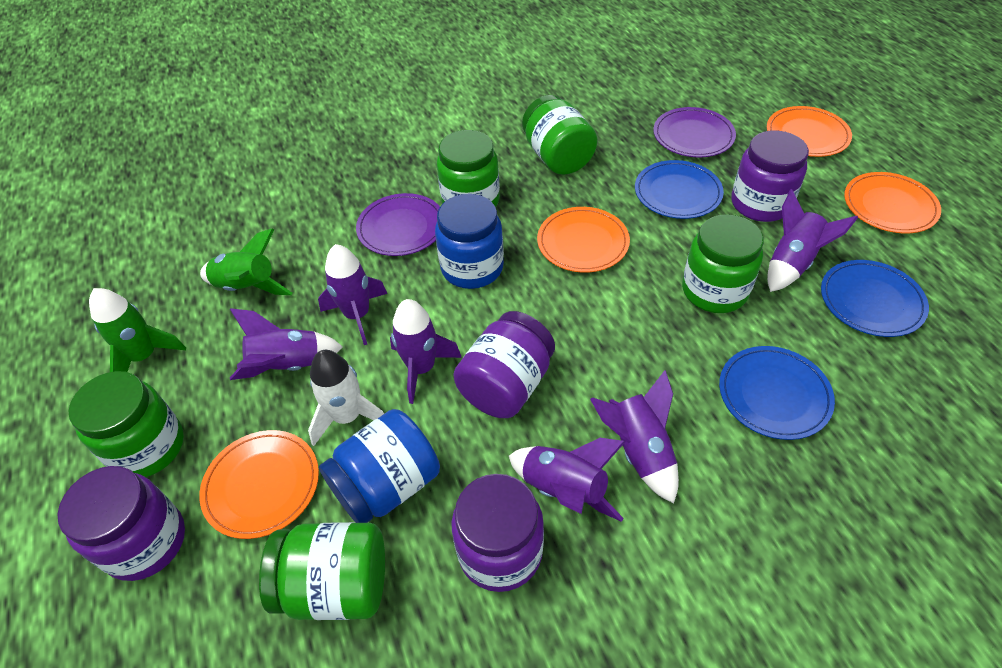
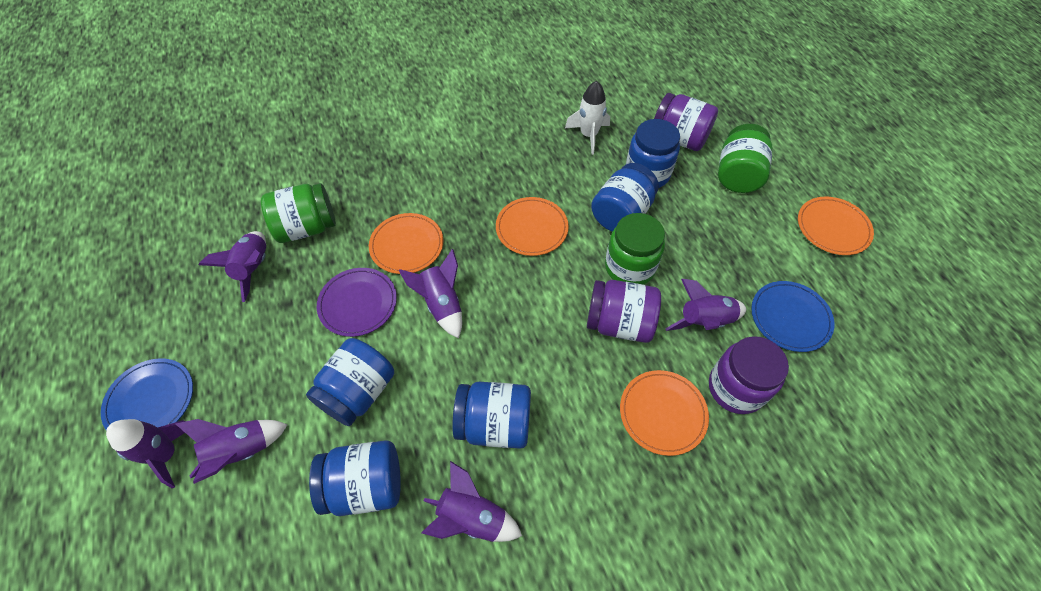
blue jar: [319,409,440,523] [435,194,504,289] = 2 -> [306,338,394,426] [309,440,401,516] [452,382,531,449] [591,163,659,232] [626,119,680,188] = 5
blue plate: [635,160,724,219] [719,346,835,440] [821,260,929,337] = 3 -> [101,358,193,431] [751,281,834,352] = 2
green jar: [69,371,184,477] [259,522,385,620] [437,130,500,207] [522,95,598,175] [682,214,764,313] = 5 -> [261,183,336,243] [605,213,665,285] [718,124,773,193] = 3
green rocket: [89,288,186,372] [200,229,292,295] = 2 -> none = 0
purple jar: [57,466,185,581] [451,474,544,592] [453,311,555,418] [731,131,809,222] = 4 -> [587,280,661,343] [654,93,718,151] [709,336,789,414] = 3
purple plate: [356,193,440,256] [653,107,736,157] = 2 -> [317,268,397,337] = 1

